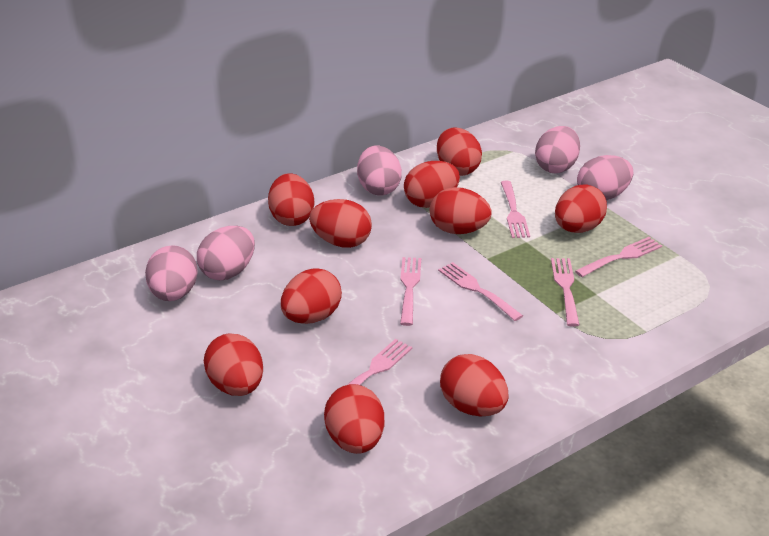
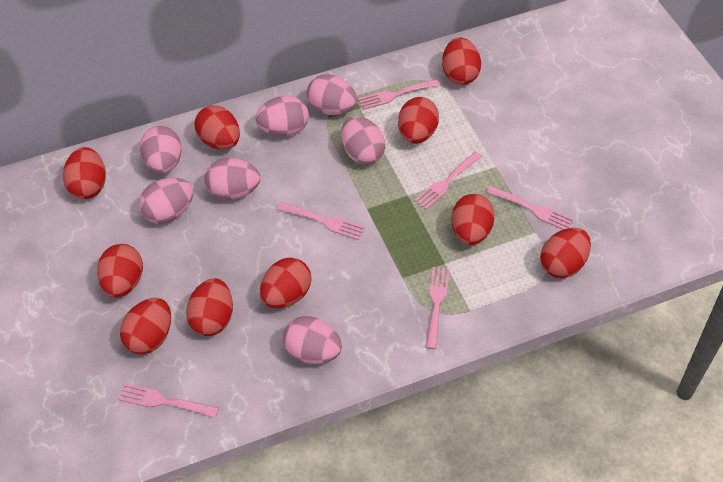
pink egg: [145,245,198,301] [197,226,255,280] [357,145,402,195] [535,126,580,173] [577,155,633,200] = 5 -> [139,178,193,224] [140,126,182,174] [205,158,260,200] [255,96,309,136] [283,316,342,364] [307,75,357,115] [341,116,385,165] = 7

